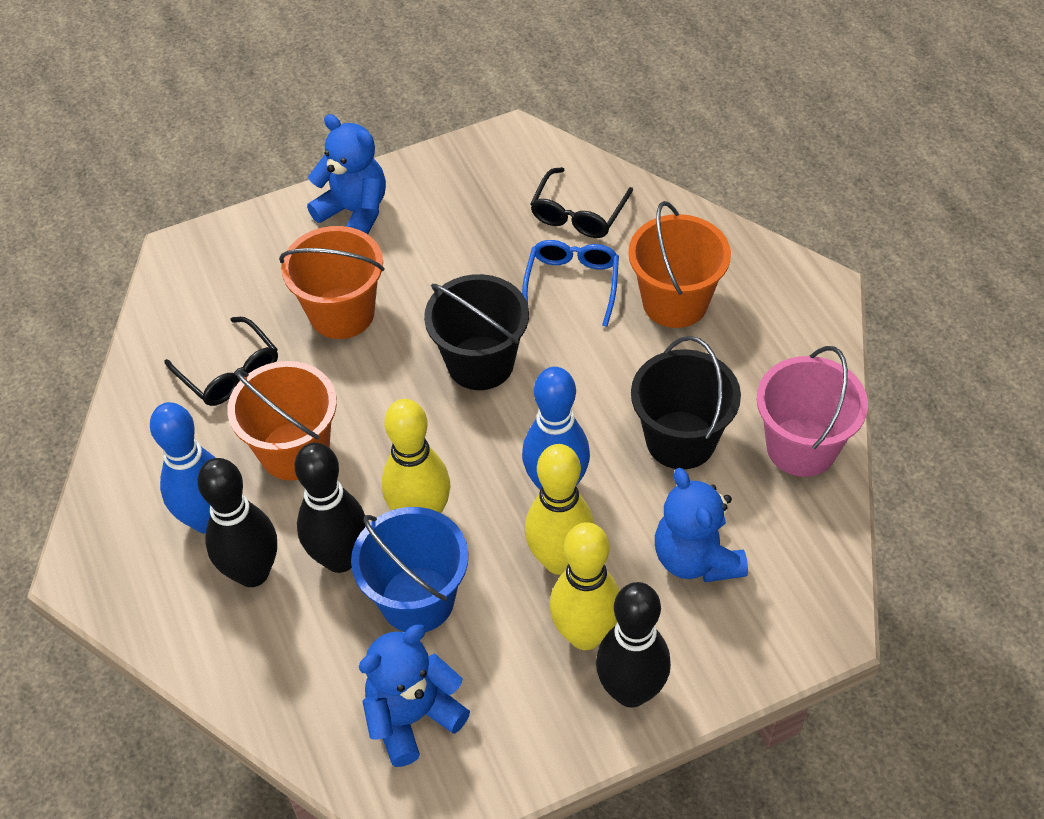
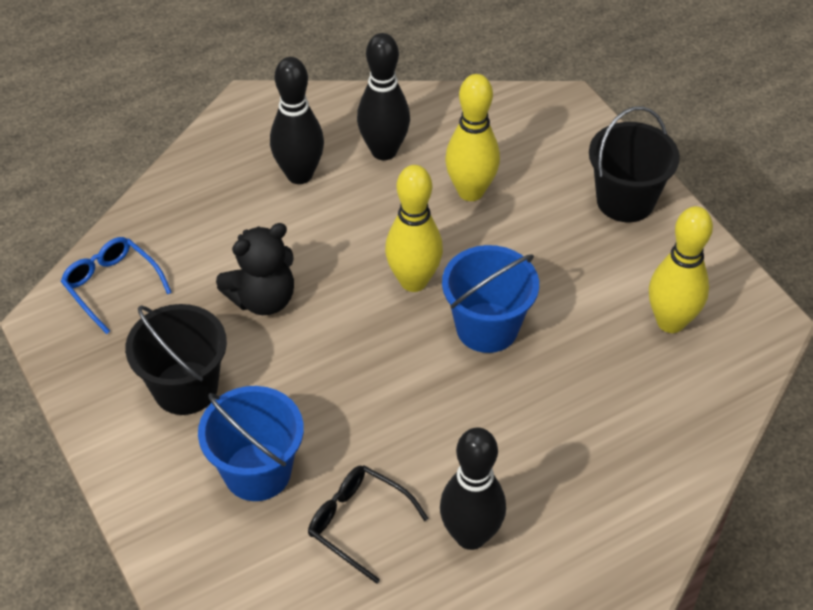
black glasses: [165,317,278,406] [530,167,633,238] = 2 -> [308,466,429,584] = 1
black teddy bear: none = 0 -> [216,223,294,315] = 1
blue bowling pin: [150,402,216,534] [522,367,590,490] = 2 -> none = 0
blue bucket: [351,507,468,632] = 1 -> [198,386,304,501] [442,245,539,353] = 2
blue teddy bear: [307,114,386,234] [359,625,470,767] [655,468,748,582] = 3 -> none = 0
orange bucket: [227,361,337,481] [279,226,385,339] [628,201,731,328] = 3 -> none = 0
pink bucket: [757,346,868,477] = 1 -> none = 0

